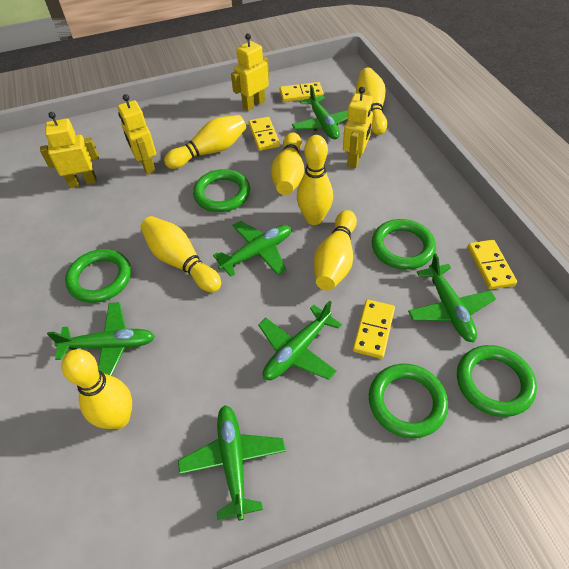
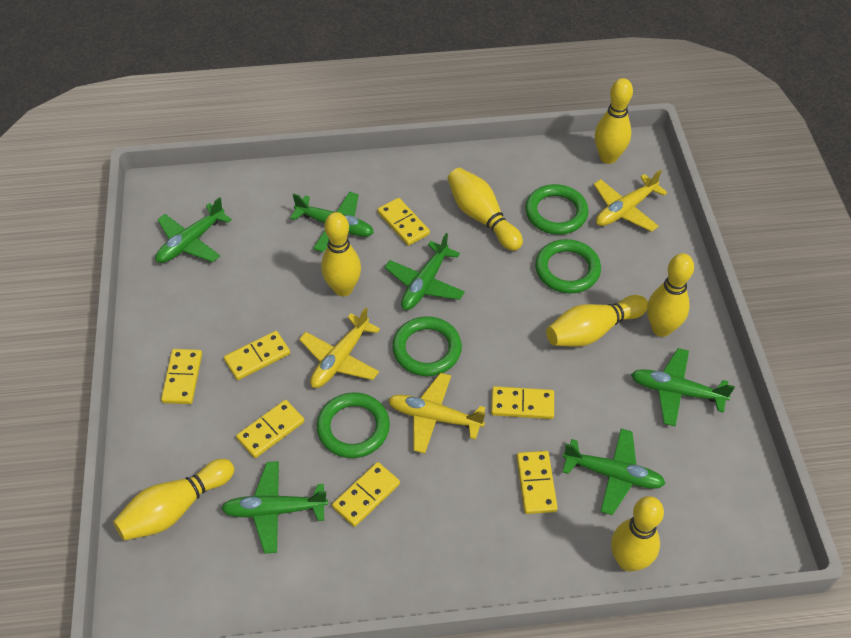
green ring: [65,249,131,303] [193,169,250,212] [369,364,448,438] [372,219,436,270] [457,345,537,417] = 5 -> [317,392,390,458] [392,316,462,376] [525,184,589,235] [535,239,601,294] = 4
yellow domino: [249,117,280,151] [280,82,324,102] [353,299,395,359] [468,240,517,290] = 4 -> [161,349,202,404] [224,331,290,380] [236,400,305,458] [332,462,400,527] [377,198,430,246] [491,386,554,419] [517,451,558,514] = 7
yellow plane: none = 0 -> [299,307,380,388] [388,373,486,454] [593,170,668,232] = 3
yellow robot: [40,112,99,188] [118,94,156,174] [231,33,269,111] [343,87,373,168] = 4 -> none = 0

